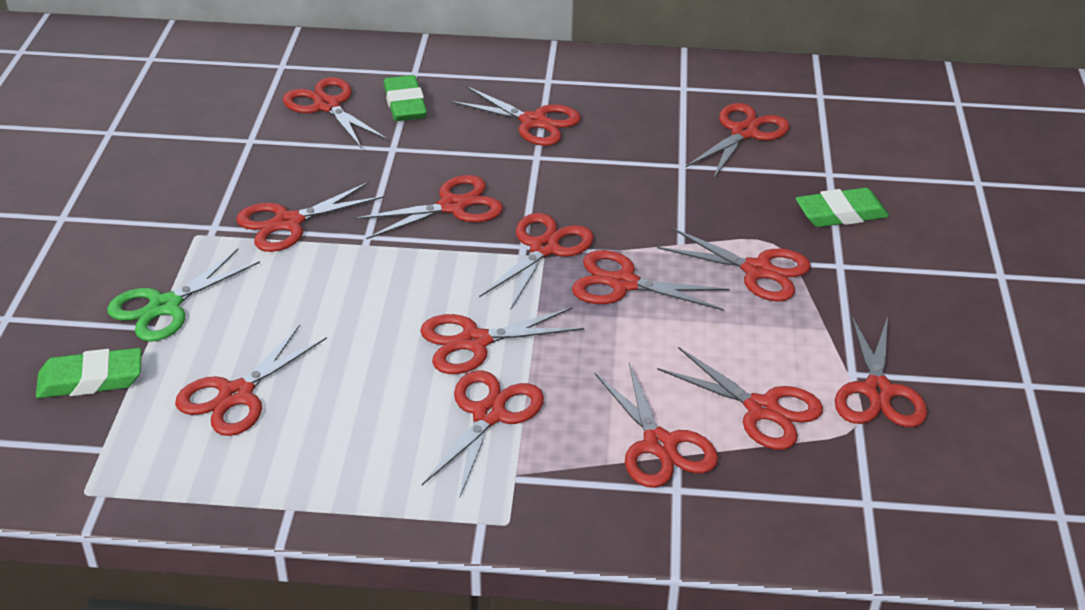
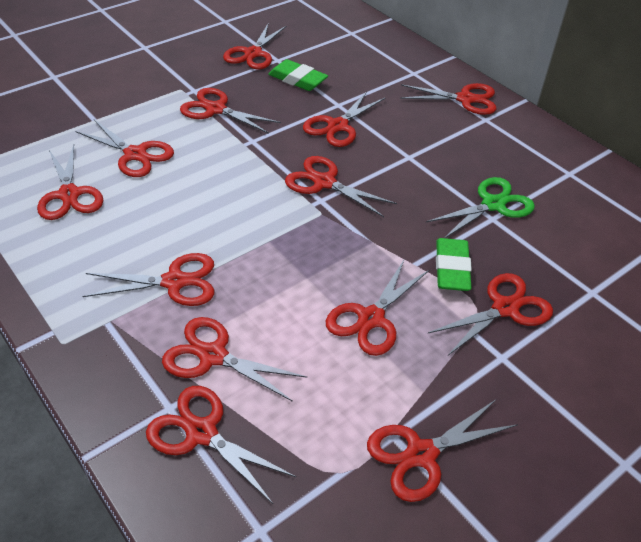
green eraser: [36,348,142,398] [384,75,427,121] [796,188,889,227] = 3 -> [268,59,328,91] [436,238,472,291] = 2
red scissors: [175,325,327,436] [236,182,384,252] [283,77,388,149] [355,175,503,239] [420,307,584,374] [422,370,544,498] [450,86,581,146] [479,213,594,309] [572,250,730,311] [595,363,718,488] [657,227,811,302] [657,347,823,450] [685,103,790,179] [835,315,927,428] = 14 -> [37,145,103,220] [76,120,174,177] [82,253,214,306] [146,386,296,504] [162,317,307,402] [180,88,281,134] [223,23,287,69] [285,156,397,217] [303,91,386,147] [326,258,429,356] [367,400,518,502] [400,83,497,115] [428,273,553,355] = 13

